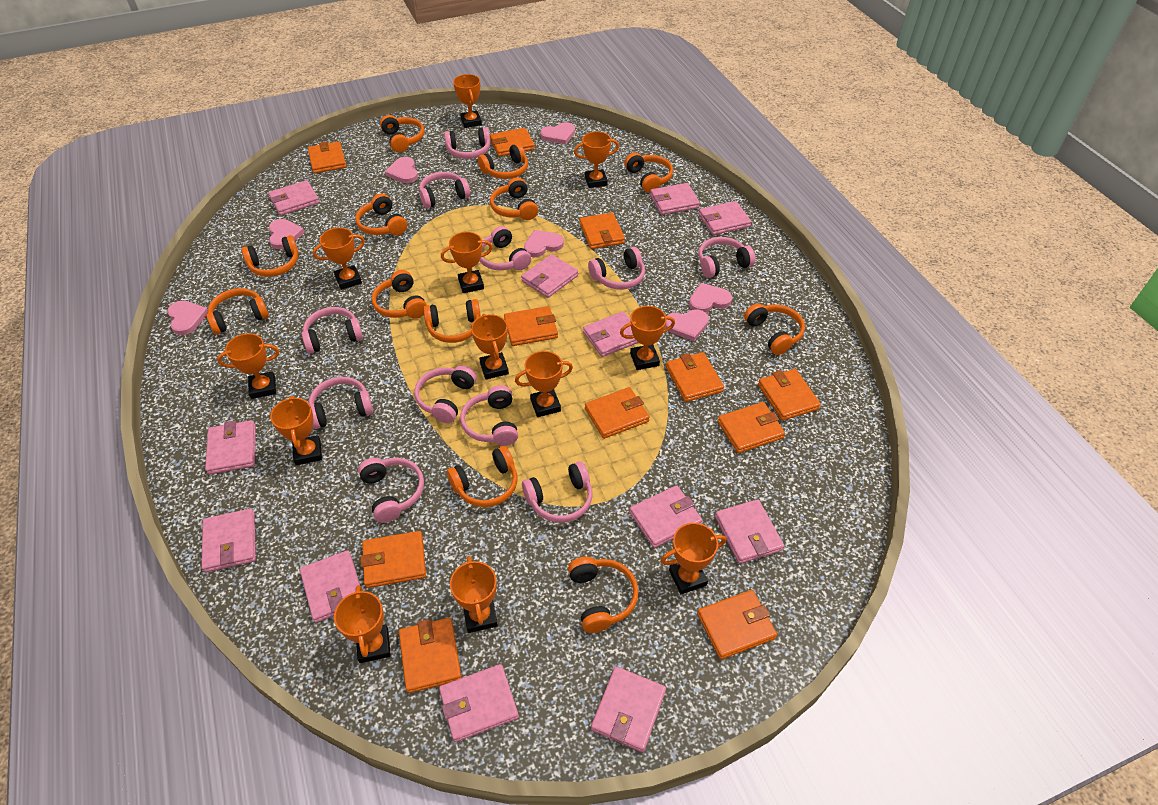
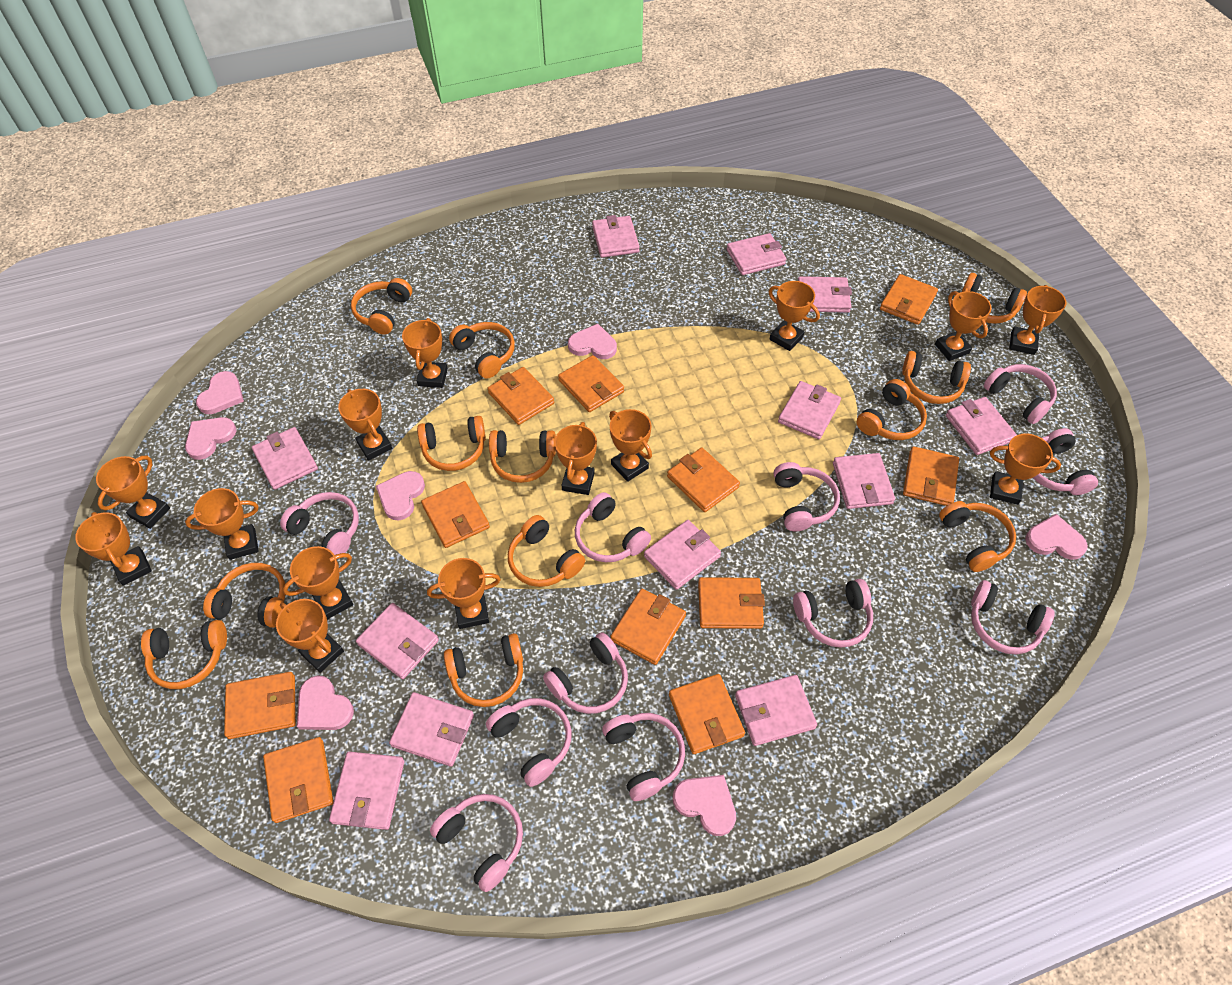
orange trophy: [217,333,279,399] [270,396,322,465] [313,228,365,290] [334,585,391,663] [441,232,493,293] [450,556,498,633] [453,74,482,128] [471,314,509,380] [515,351,573,417] [574,131,619,188] [620,306,675,370] [661,523,726,594] = 12 -> [75,512,152,586] [96,456,170,529] [185,488,259,560] [276,599,344,673] [283,546,353,620] [338,389,392,461] [402,318,448,388] [427,558,501,629] [554,422,597,495] [609,409,652,482] [769,281,820,351] [935,291,992,361] [990,434,1061,505] [1009,285,1067,355] = 14

